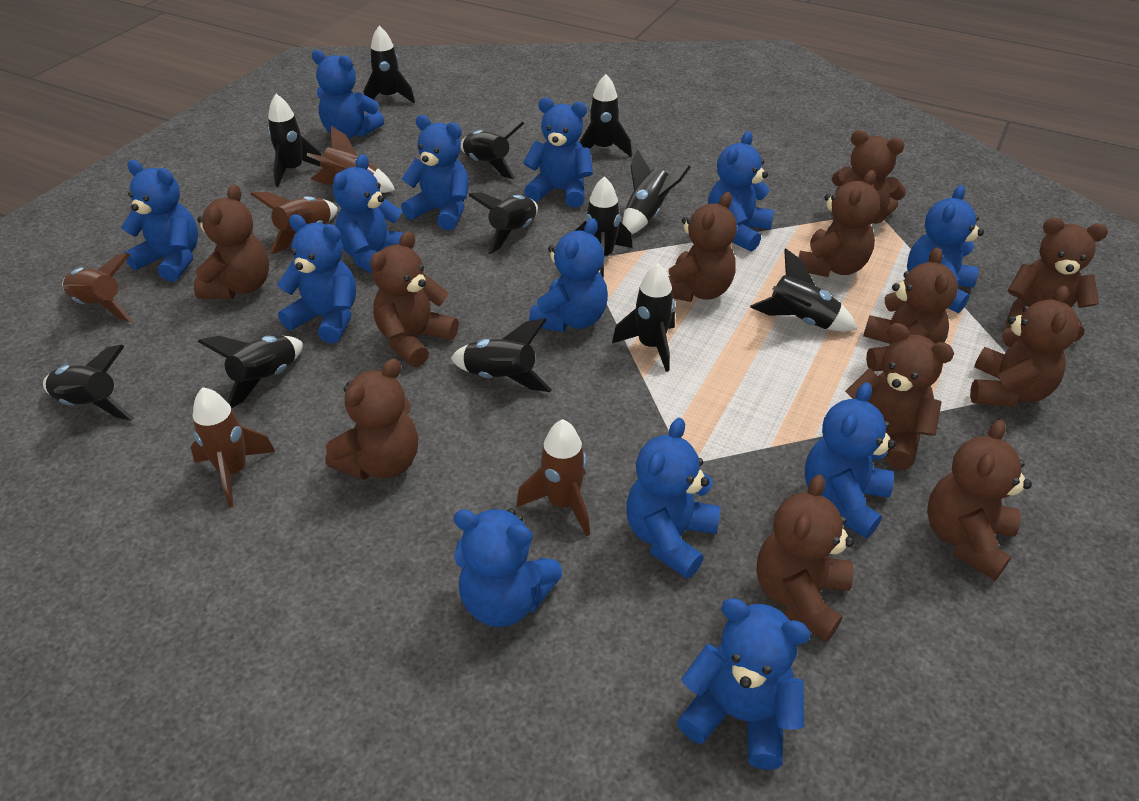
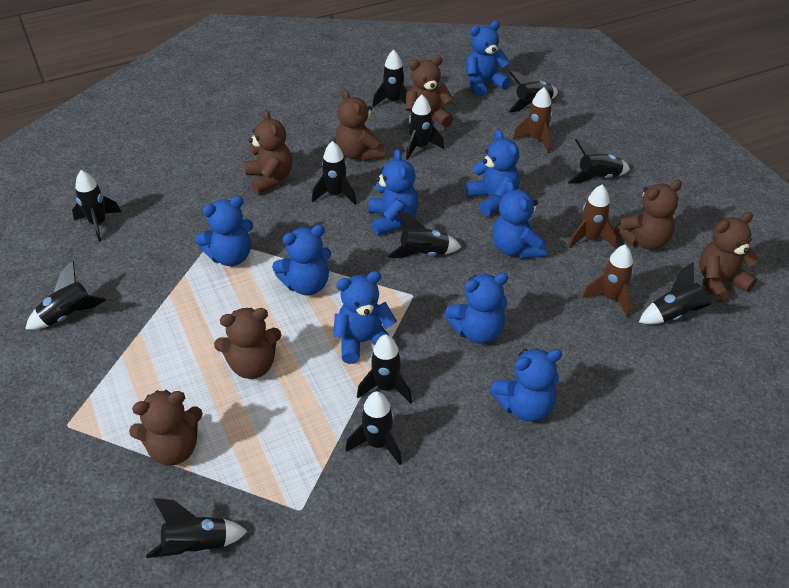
blue teddy bear: [121,160,198,282] [277,215,356,344] [312,50,384,139] [333,154,404,274] [401,115,469,230] [454,508,562,627] [523,98,593,208] [529,218,608,332] [626,418,720,579] [677,598,811,770] [708,131,774,252] [805,382,896,538] [907,185,984,313] = 13 -> [195,196,253,266] [272,225,331,295] [333,271,397,364] [369,149,418,235] [445,273,508,344] [466,21,511,96] [466,129,520,216] [490,348,562,422] [492,180,547,259] = 9
brown rocket: [62,253,133,322] [191,387,275,507] [251,192,338,255] [306,126,395,193] [516,419,590,537] = 5 -> [513,87,553,153] [568,185,617,248] [583,245,634,318] = 3
brown teddy bear: [194,185,269,299] [325,359,418,480] [370,231,459,367] [668,192,737,302] [757,474,854,642] [798,170,880,277] [832,130,906,224] [845,323,954,470] [863,247,958,371] [927,419,1032,580] [970,286,1079,407] [1006,217,1108,342] = 12 -> [129,390,203,466] [214,308,281,379] [245,109,292,194] [336,89,385,161] [405,55,453,127] [614,180,682,250] [699,212,759,303] = 7

